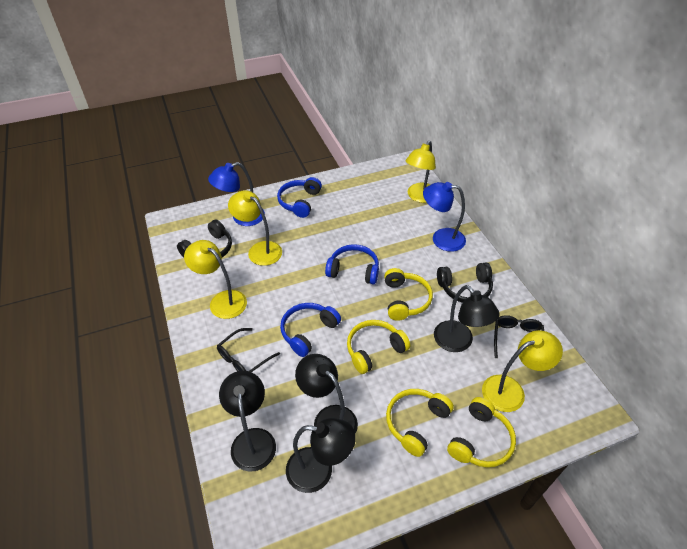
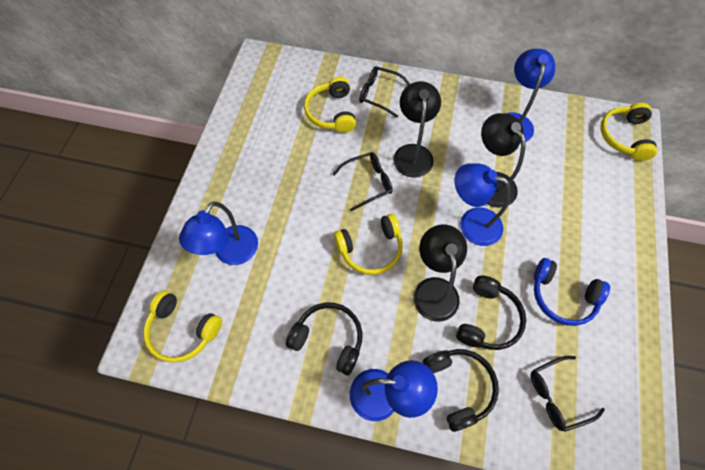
black glasses: [217,328,280,372] [494,315,544,358] = 2 -> [333,152,393,211] [359,66,410,118] [531,356,605,432] = 3
black headphones: [177,220,232,257] [437,262,493,303] = 2 -> [286,302,362,375] [423,349,499,432] [456,276,526,350] = 3
black lamp: [219,371,276,472] [286,418,356,493] [295,354,358,434] [434,285,499,352] = 4 -> [393,81,441,178] [413,225,467,322] [481,113,526,208] = 3
blue headphones: [277,177,322,218] [280,303,341,357] [325,244,379,285] = 3 -> [534,258,610,326] = 1
blue lamp: [208,162,265,226] [423,182,466,252] = 2 -> [179,202,258,265] [350,360,438,421] [455,163,511,246] [505,49,555,144] = 4
yellow lamp: [184,240,247,319] [228,190,282,266] [406,140,436,203] [482,330,563,412] = 4 -> none = 0

